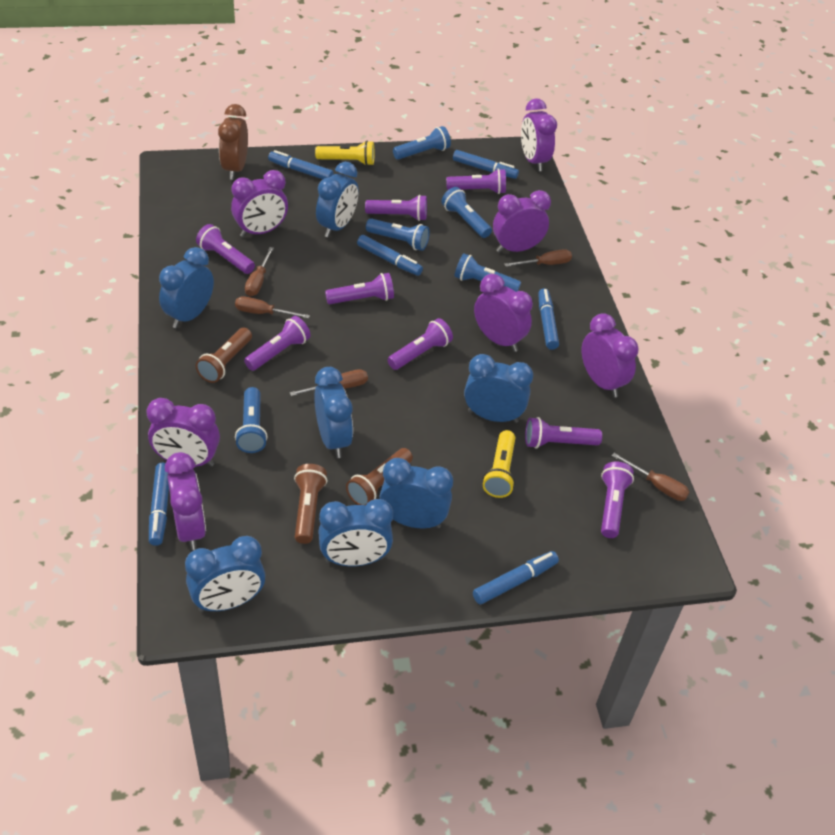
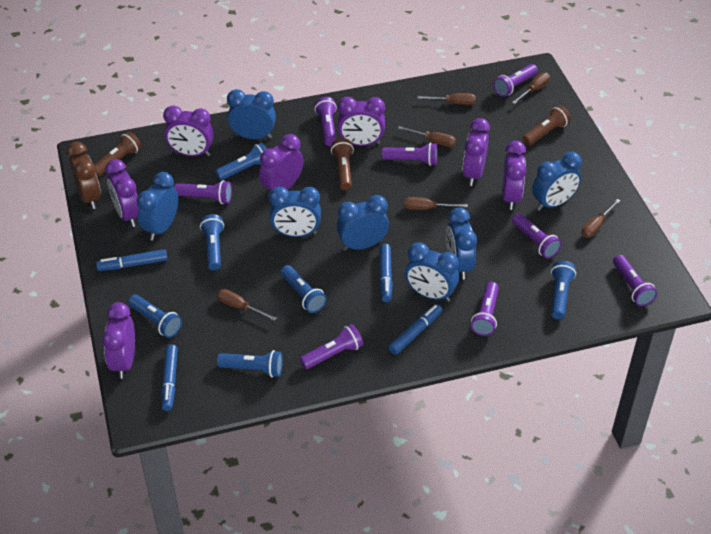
blue flashlight: [235,387,268,453] [366,218,430,251] [393,126,451,160] [441,187,492,238] [454,253,521,292] = 5 -> [128,295,182,338] [200,214,224,271] [215,143,267,180] [217,350,283,377] [280,265,327,313] [551,261,576,319] = 6
blue marker: [149,463,169,546] [268,150,334,179] [357,235,423,276] [453,150,519,179] [473,551,559,604] [538,288,559,350] = 6 -> [96,249,168,271] [161,344,178,411] [379,244,393,302] [388,304,442,355] = 4
brown screwdriver: [235,296,310,319] [245,247,274,296] [290,369,368,396] [505,249,572,267] [612,453,689,501] = 5 -> [217,289,277,321] [398,126,456,147] [404,197,468,210] [418,93,476,105] [512,72,550,104] [581,199,621,238] = 6
yellow flashlight: [315,141,374,166] [483,430,515,498] = 2 -> none = 0

